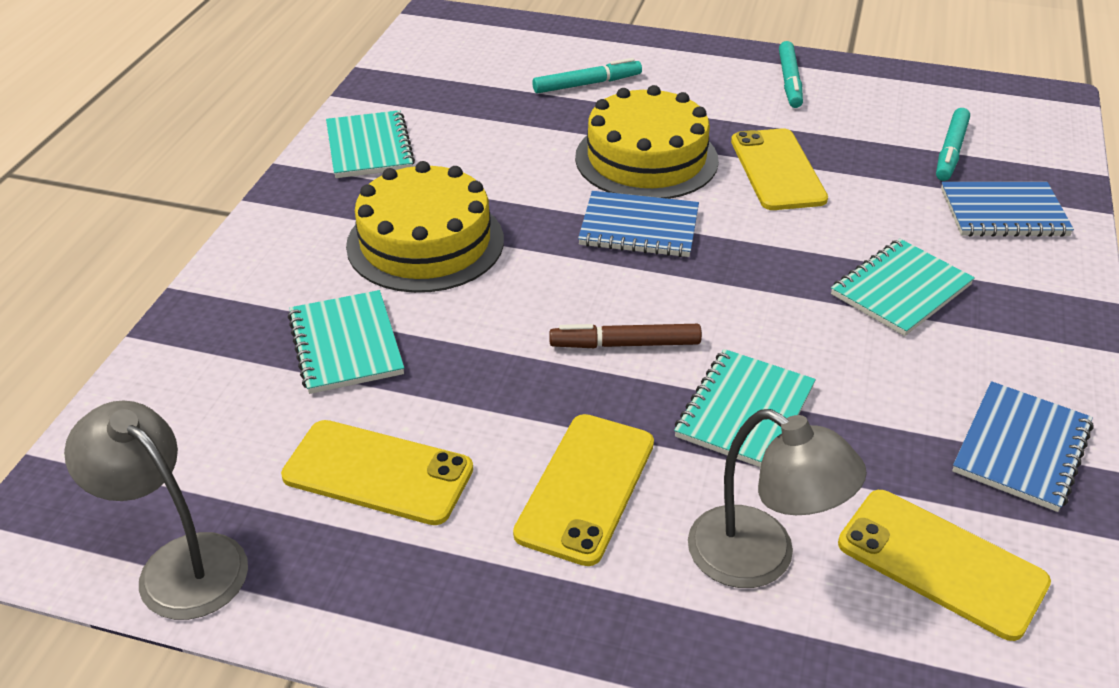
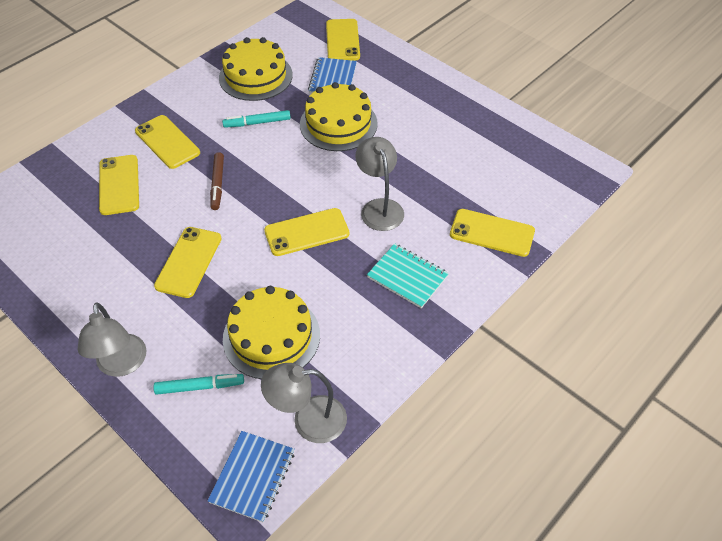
blue notebook: [578,191,699,257] [941,182,1074,237] [952,381,1093,512] = 3 -> [208,431,295,523] [308,57,357,94] = 2
grey lamp: [64,401,248,620] [688,409,867,588] = 2 -> [78,302,146,377] [261,363,347,443] [355,137,404,231] = 3
turquoise marker: [532,58,642,93] [779,41,803,108] [936,108,970,181] = 3 -> [153,374,244,395] [222,110,291,128] = 2
turquoise notebook: [288,290,404,394] [326,110,415,178] [674,349,816,468] [831,239,975,336] = 4 -> [367,243,449,308] = 1
yellow cake: [346,161,504,293] [575,85,719,199] = 2 -> [219,37,293,101] [223,286,320,379] [300,82,378,151] = 3
yellow phone: [281,420,473,525] [513,414,654,566] [731,128,828,210] [838,490,1051,641] = 4 -> [99,155,139,215] [135,115,200,169] [154,227,222,298] [264,208,350,256] [326,19,360,61] [450,209,535,257] = 6

